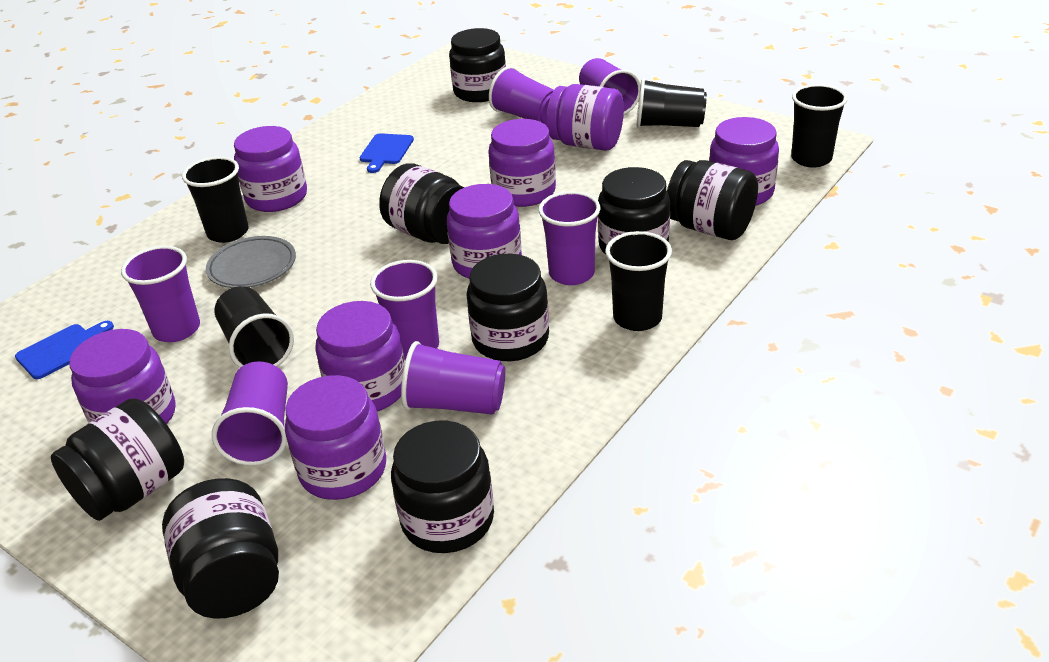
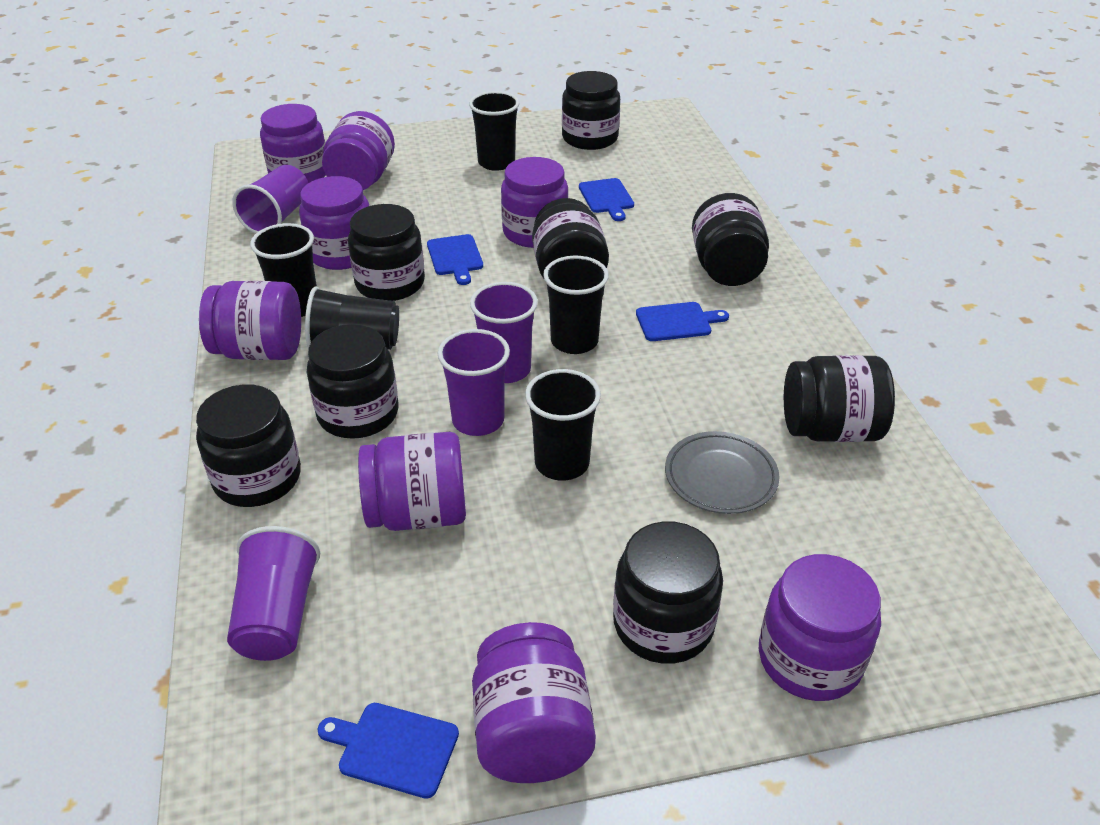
blue cutting board: [15,321,114,379] [359,133,414,173] = 2 -> [317,703,459,799] [427,234,483,285] [579,178,634,221] [636,302,729,341] = 4
purple cup: [121,246,200,342] [212,361,288,466] [370,260,439,360] [401,341,505,415] [489,66,554,126] [538,191,600,285] [579,58,641,115] = 7 -> [227,526,320,661] [232,165,308,234] [438,329,510,436] [470,282,538,383] = 4

